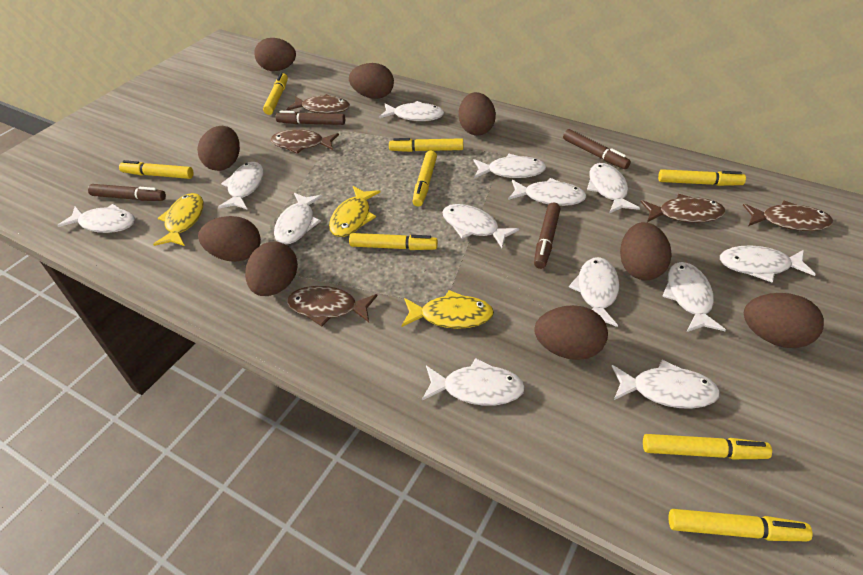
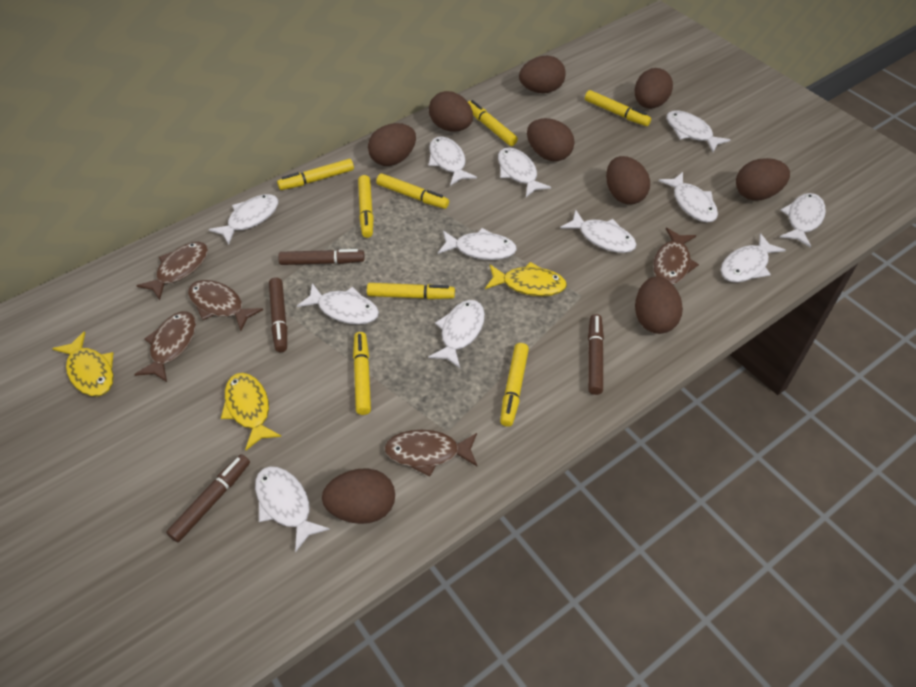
white fish: [57,204,135,233] [218,162,264,210] [274,193,323,244] [379,101,444,121] [422,358,525,406] [442,204,519,248] [474,154,546,178] [508,178,587,206] [569,257,619,327] [587,163,640,213] [612,360,720,409] [662,262,726,332] [720,245,816,282] = 13 -> [209,194,278,245] [255,466,330,553] [297,283,379,325] [428,136,477,186] [428,300,485,368] [438,228,517,260] [498,147,551,197] [560,209,637,253] [658,172,718,222] [666,111,731,152] [721,233,786,283] [780,193,826,248] = 12

